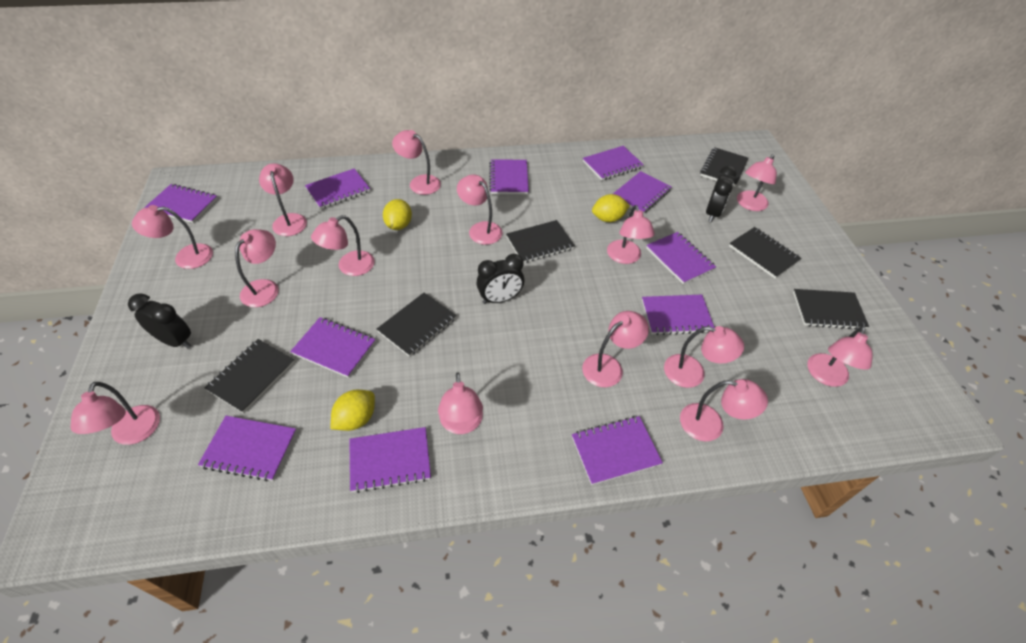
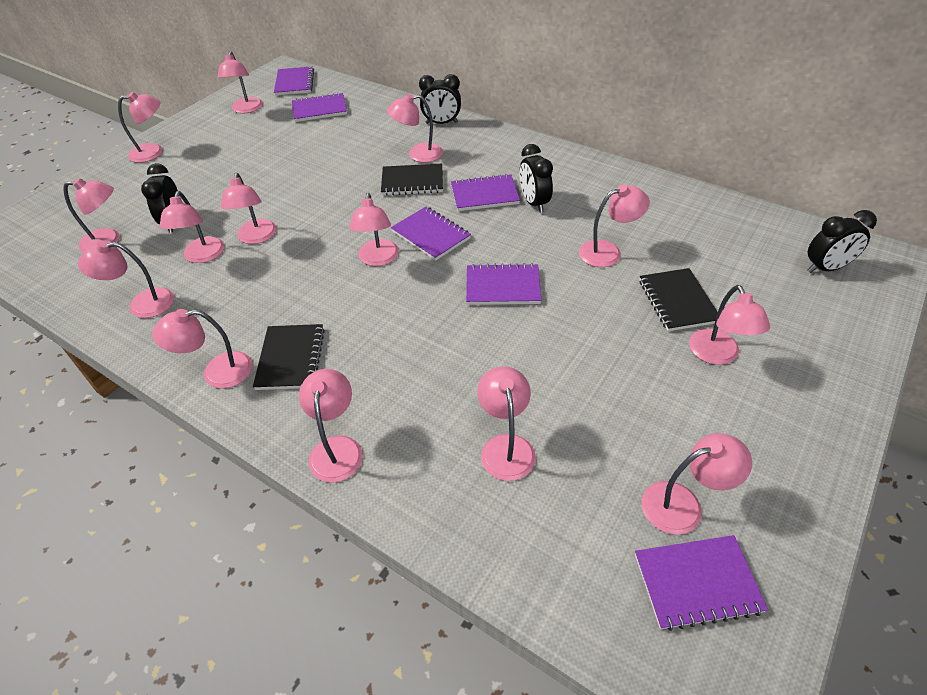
black clock: [128,293,191,348] [476,254,524,304] [706,166,737,222] = 3 -> [141,163,178,233] [419,74,461,124] [519,144,553,213] [808,210,877,273] = 4
black notebook: [204,339,295,413] [377,293,456,357] [506,220,575,263] [700,147,748,187] [729,227,802,278] [793,289,869,329] = 6 -> [253,324,325,390] [381,164,443,196] [640,268,718,331] = 3
purple notebook: [144,184,218,223] [198,416,297,481] [290,317,375,378] [305,169,370,209] [349,427,431,493] [489,159,529,194] [572,416,663,485] [583,146,644,181] [613,171,671,214] [642,295,715,335] [646,232,716,284] = 11 -> [274,66,314,96] [292,92,347,122] [391,207,471,261] [451,174,520,211] [466,263,541,305] [635,535,768,631] = 6
yellow lemon: [331,390,375,431] [383,199,412,230] [592,194,630,222] = 3 -> none = 0

